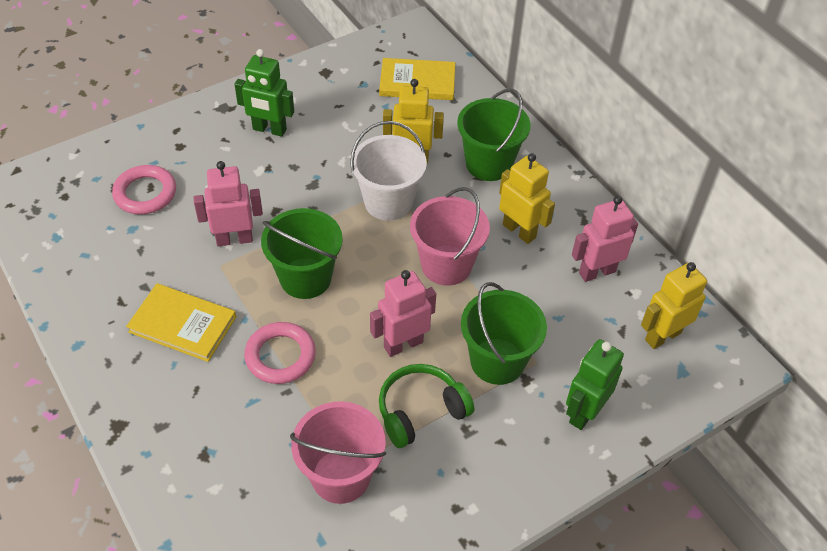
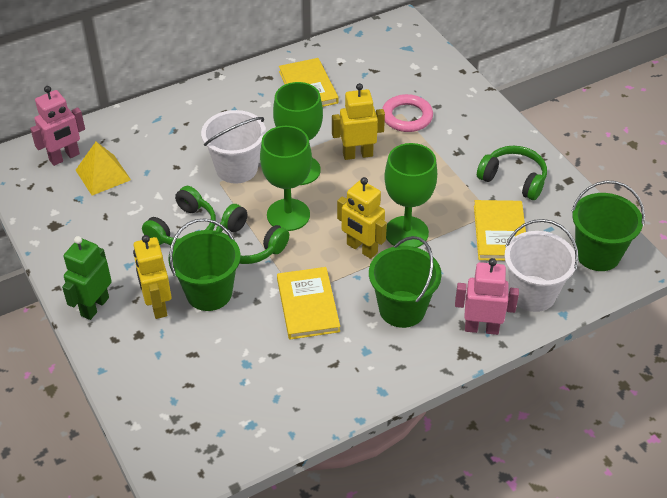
green goblet: none = 0 -> [260,126,312,231] [273,82,323,185] [384,143,437,248] = 3
green headphones: [379,364,474,448] = 1 -> [142,186,216,245] [216,204,289,264] [477,146,547,200] = 3
green robot: [234,49,294,137] [566,339,624,430] = 2 -> [62,236,112,320] = 1
pink bucket: [290,401,386,504] [410,187,490,286] = 2 -> none = 0
pink ring: [112,165,176,215] [244,322,316,384] = 2 -> [382,94,433,132] = 1
pink robot: [194,161,263,246] [370,270,436,357] [572,196,638,282] = 3 -> [30,86,85,166] [455,258,519,335] = 2
white bucket: [350,121,427,221] = 1 -> [201,110,266,184] [504,219,579,312] = 2
yellow book: [126,283,236,362] [379,58,455,100] = 2 -> [277,267,340,340] [279,58,339,107] [474,200,526,261] = 3
yellow pyramid: none = 0 -> [76,142,131,195] = 1

